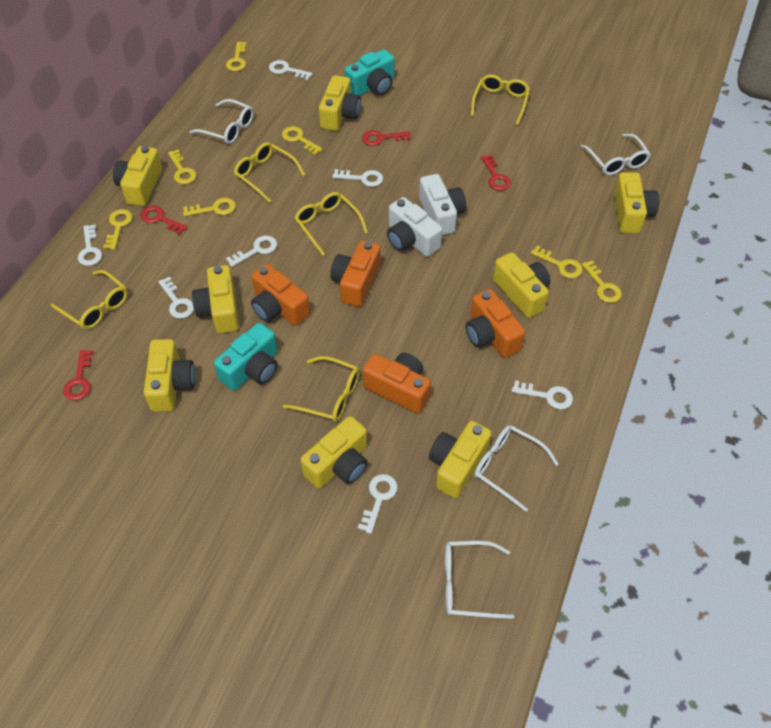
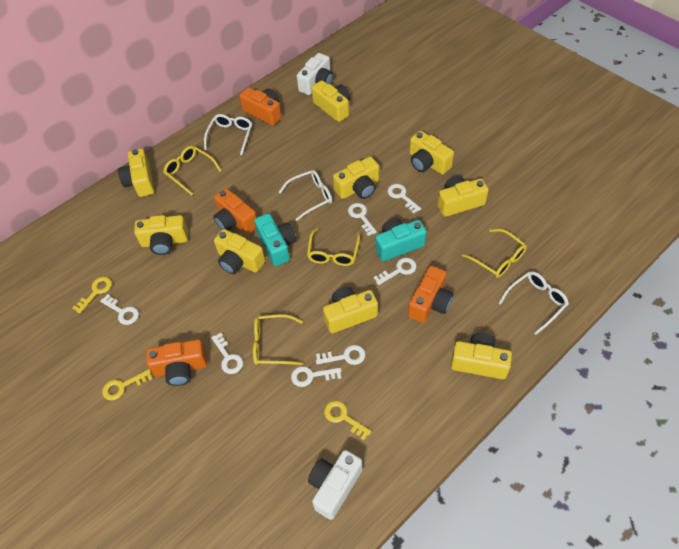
red key: [63,350,94,401] [141,206,187,235] [362,130,411,146] [481,154,511,191] = 4 -> none = 0
white glasses: [189,99,254,144] [445,541,514,619] [474,425,559,512] [580,134,651,175] = 4 -> [204,114,252,155] [279,170,332,221] [498,271,569,335] = 3
yellow camera: [113,146,162,206] [144,339,195,412] [192,265,239,333] [301,416,368,488] [319,75,361,131] [429,421,491,499] [493,252,550,318] [614,172,659,233] = 8 -> [118,149,154,197] [134,215,188,255] [214,229,265,274] [312,80,350,122] [323,287,378,334] [333,157,379,199] [410,131,454,175] [437,176,489,217] [451,333,512,380] = 9
yellow glasses: [51,270,128,329] [234,142,305,203] [283,356,360,422] [295,192,368,256] [471,74,530,125] = 5 -> [163,146,222,195] [253,314,303,365] [307,228,360,266] [462,229,527,278] = 4
yellow key: [103,209,133,250] [168,149,196,184] [183,198,236,217] [226,42,247,71] [282,126,323,155] [531,245,583,278] [582,260,622,303] = 7 -> [73,277,112,314] [102,369,152,401] [324,401,371,440] = 3

